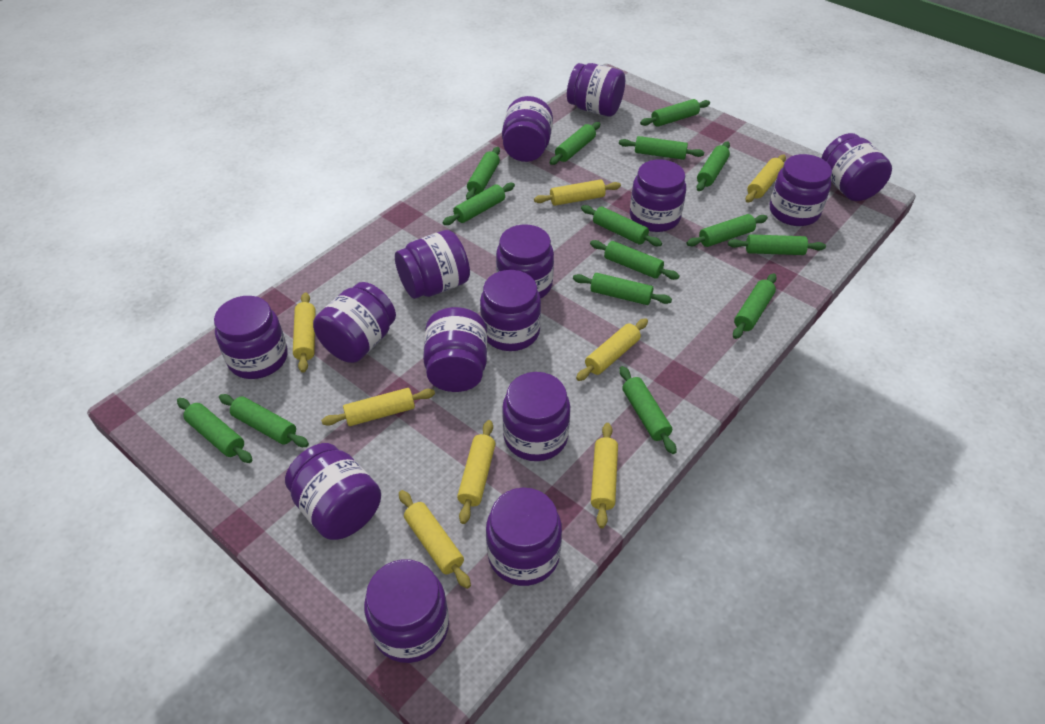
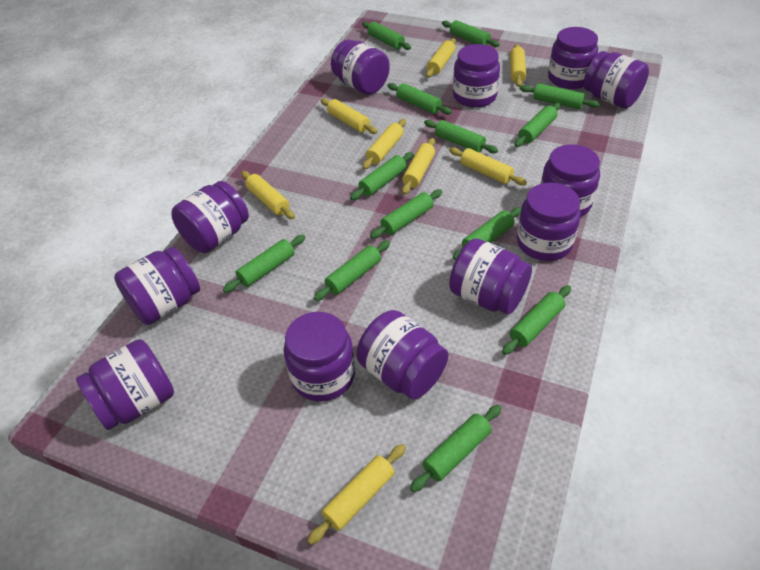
green rolling pin: [177,398,252,463] [219,394,309,447] [443,183,515,225] [466,147,500,200] [550,122,600,165] [573,273,672,305] [581,205,662,246] [590,240,680,280] [619,136,704,160] [619,366,677,454] [640,99,710,127] [686,214,768,247] [696,142,730,191] [728,234,826,255] [733,273,777,339] = 15 -> [223,235,305,293] [314,240,390,301] [350,152,414,200] [362,21,411,50] [370,189,442,239] [388,83,452,115] [410,405,501,492] [424,120,498,153] [442,20,500,47] [453,207,521,260] [502,285,571,355] [514,103,560,147] [519,83,600,109] = 13
purple jar: [214,296,288,379] [285,443,381,540] [313,282,396,363] [364,559,449,663] [395,230,470,299] [423,307,487,392] [480,270,541,351] [486,488,562,586] [496,224,554,298] [502,96,553,162] [502,372,570,461] [567,63,625,117] [630,159,686,232] [770,154,832,226] [821,133,892,201] = 15 -> [76,339,174,430] [114,247,200,325] [171,181,249,253] [284,312,355,401] [331,40,390,94] [357,310,448,399] [449,238,532,314] [453,44,500,108] [517,183,581,261] [541,144,600,216] [548,27,598,89] [584,51,649,108] = 12

